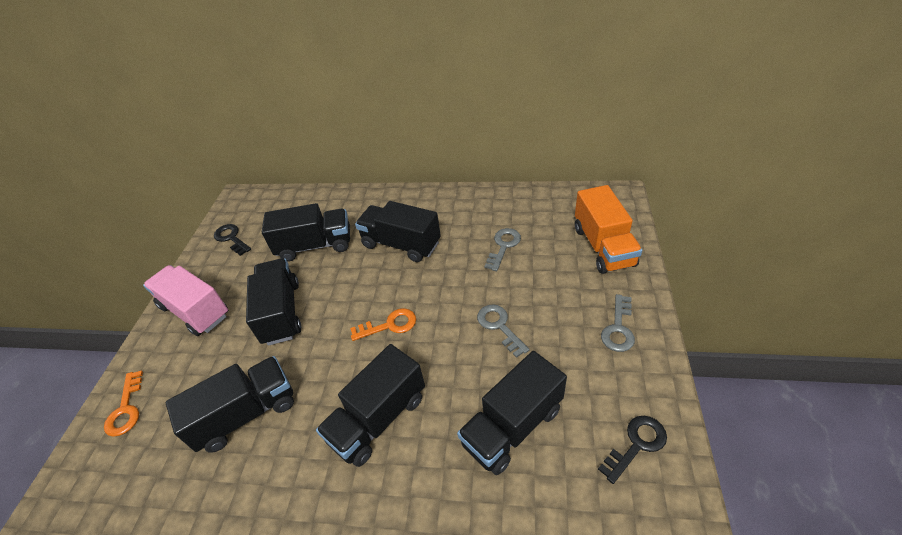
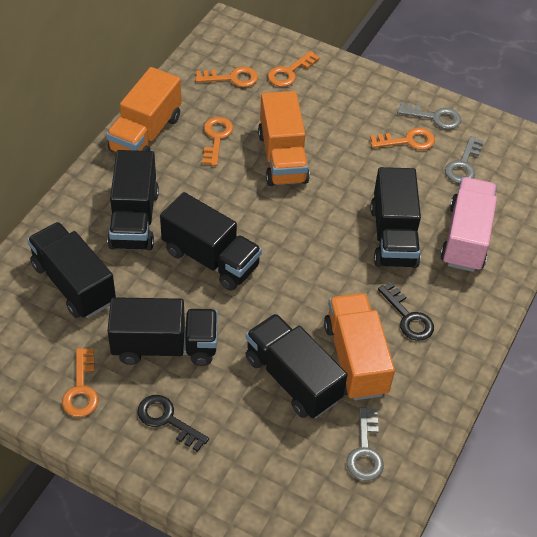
orange key: [104,370,143,437] [350,308,416,341] = 2 -> [62,348,98,417] [195,67,258,87] [203,117,233,166] [268,51,320,87] [370,128,435,150] = 5
orange truck: [575,185,642,274] = 1 -> [106,67,182,152] [258,91,310,186] [324,293,395,400] = 3

